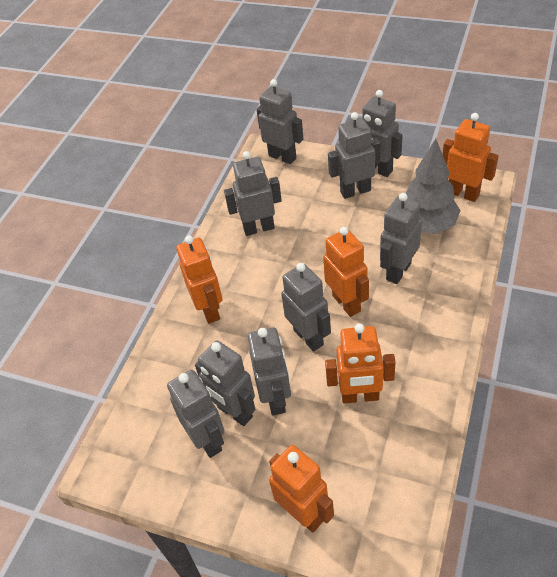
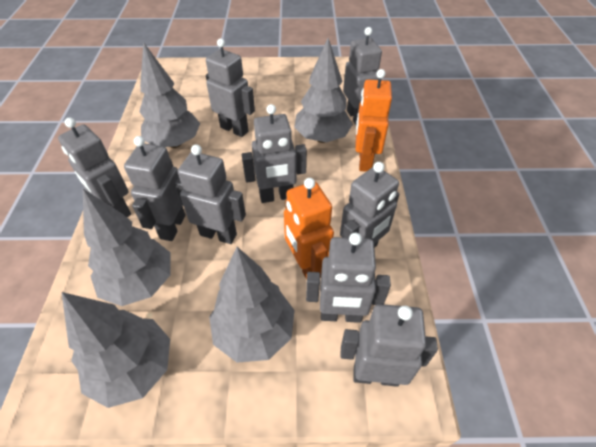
grey tree: [406,139,461,234] = 1 -> [62,292,170,408] [83,189,171,306] [139,42,200,148] [209,247,295,363] [294,38,353,143] = 5
orange robot: [176,235,223,324] [269,445,334,532] [323,227,369,317] [325,323,396,404] [442,113,499,202] = 5 -> [284,178,334,279] [355,69,392,172] = 2

